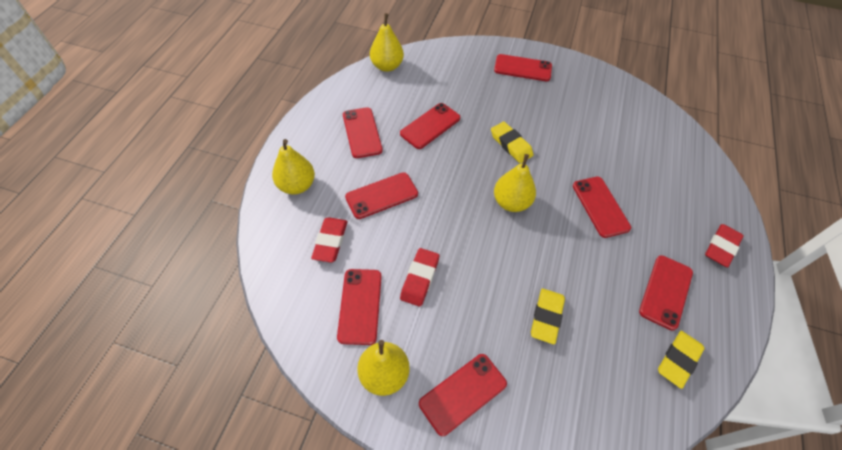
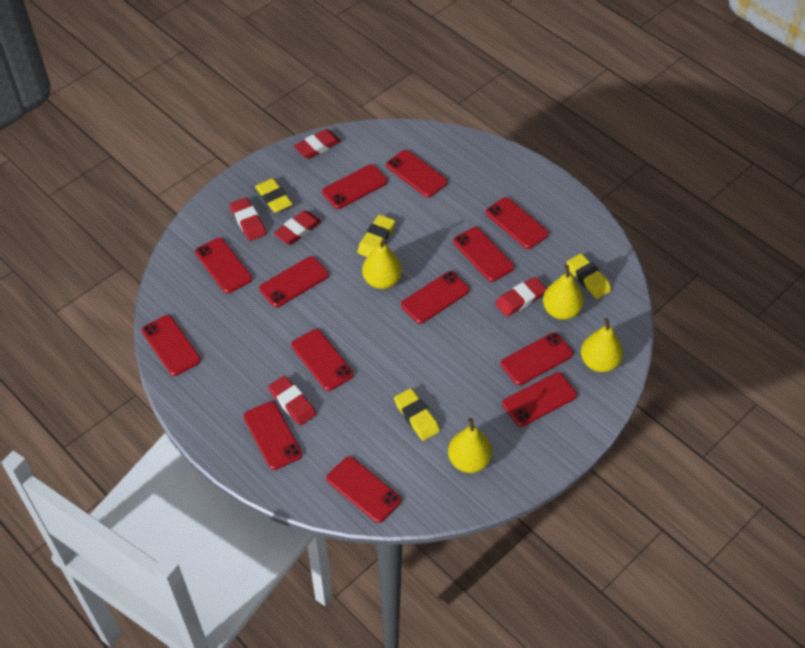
red eraser: [311,217,347,263] [400,248,439,307] [705,224,744,267] = 3 -> [230,197,266,241] [268,376,316,426] [274,210,321,245] [294,129,341,159] [495,277,547,317] = 5
red phone: [337,269,382,345] [343,107,383,158] [345,172,418,219] [400,103,460,149] [419,354,507,436] [494,54,552,81] [573,177,631,238] [639,255,693,331] = 8 -> [141,315,201,376] [195,238,252,293] [243,401,302,470] [259,256,329,307] [291,329,354,391] [322,164,387,209] [326,456,402,523] [386,150,448,197] [401,271,470,324] [453,227,514,282] [486,197,549,249] [501,332,573,385] [502,372,577,427] = 13
yellow eraser: [491,121,533,163] [531,289,565,344] [658,331,704,389] = 3 -> [255,178,293,213] [357,215,395,257] [394,388,440,441] [567,254,612,299] = 4

